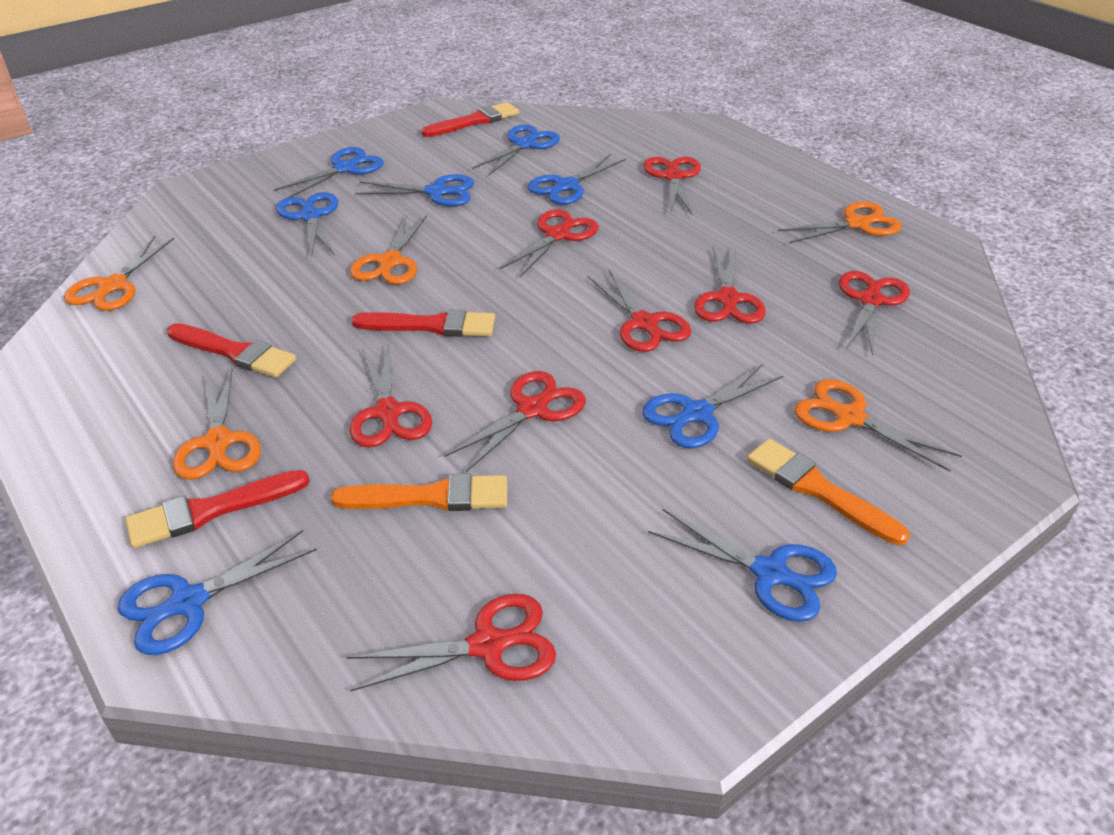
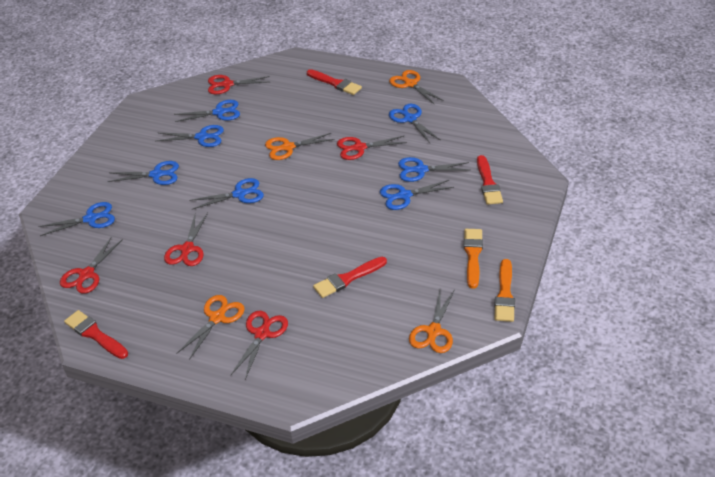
orange scissors: [64,236,175,311] [173,369,261,480] [350,215,427,285] [778,202,902,243] [794,379,962,472] = 5 -> [176,295,245,360] [265,133,335,160] [389,70,444,105] [409,289,455,353] = 4
red scissors: [346,594,556,691] [349,345,432,448] [444,371,586,472] [500,209,599,277] [588,269,691,352] [644,157,701,214] [694,248,766,324] [839,271,910,356] = 8 -> [60,237,123,294] [164,213,208,266] [208,75,270,94] [231,311,288,380] [337,136,407,160] = 5

